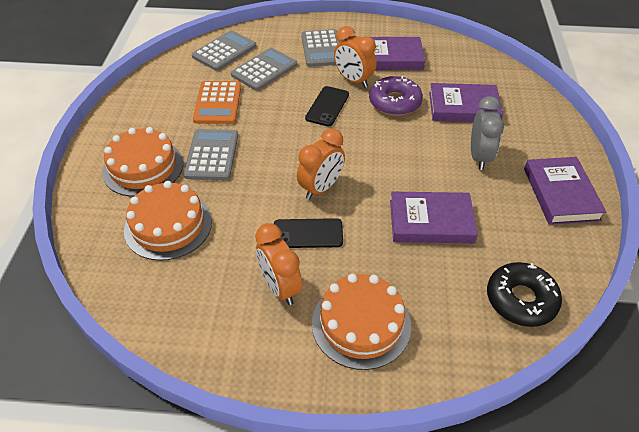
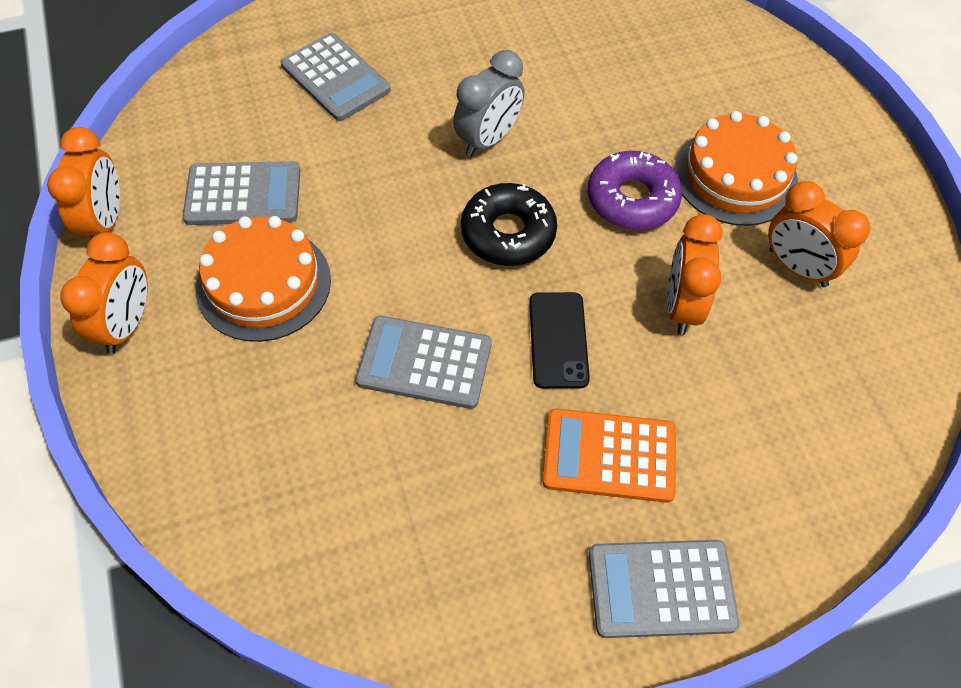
black phone: [274,218,343,248] [305,86,349,127] = 2 -> [529,292,590,389] = 1
orange cake: [102,127,183,197] [124,181,212,261] [312,274,411,370] = 3 -> [196,216,331,342] [674,111,798,226] = 2
orange clock: [255,223,302,305] [297,128,345,200] [334,26,376,88] = 3 -> [47,127,120,238] [60,232,148,354] [667,214,722,335] [768,181,871,287] = 4
purple book: [361,37,425,70] [390,191,478,243] [429,83,503,122] [524,157,606,225] = 4 -> none = 0

